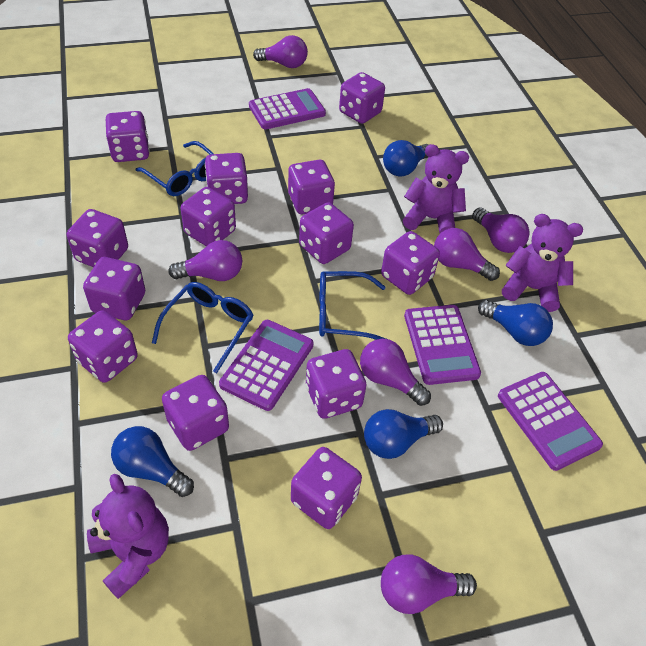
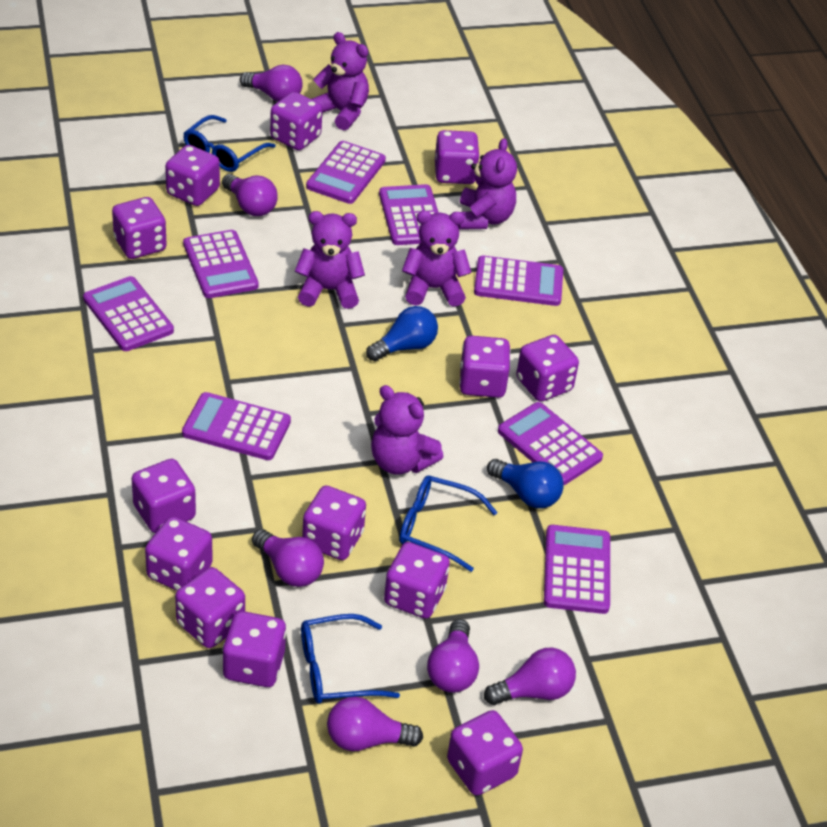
blue light bulb: [111,426,194,497] [364,409,443,459] [383,140,429,176] [478,300,553,346] = 4 -> [366,306,438,362] [487,459,564,508] = 2
purple calculator: [219,320,314,411] [249,88,326,129] [404,305,481,385] [498,372,603,471] = 4 -> [83,276,174,351] [182,392,291,460] [183,230,259,298] [306,141,386,204] [379,184,439,245] [474,256,563,306] [498,402,603,485] [544,525,610,614] = 8
purple teddy bear: [87,474,169,599] [403,144,469,233] [502,214,583,312] = 3 -> [295,211,365,309] [312,32,369,130] [371,385,444,475] [402,211,472,307] [458,138,517,230] = 5

